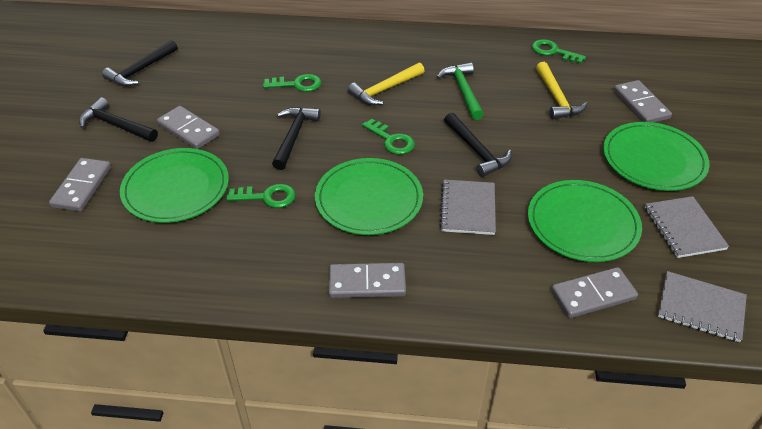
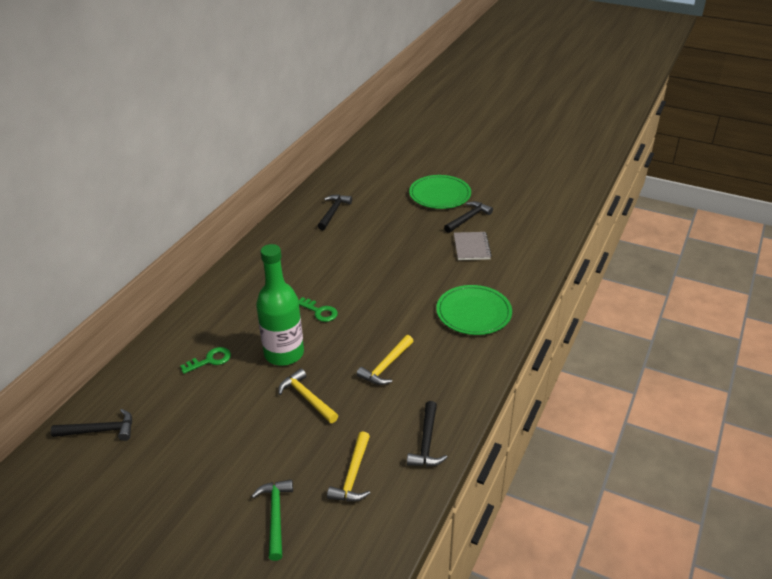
green bottle: none = 0 -> [256,244,304,366] = 1
green key: [226,184,296,208] [263,74,321,92] [362,119,415,155] [532,39,586,64] = 4 -> [180,347,231,374] [299,297,338,322] = 2
green plate: [120,148,229,223] [315,158,423,235] [528,180,642,262] [603,122,710,191] = 4 -> [409,175,471,209] [436,285,512,335] = 2
grey domino: [49,158,111,212] [157,106,220,149] [329,263,406,298] [551,267,638,318] [614,80,672,123] = 5 -> none = 0
grey notebook: [439,180,496,235] [645,196,729,258] [658,271,747,342] = 3 -> [454,232,492,260] = 1
yellow hammer: [348,63,425,106] [536,62,588,119] = 2 -> [278,368,338,423] [327,431,370,502] [356,335,413,385] = 3

